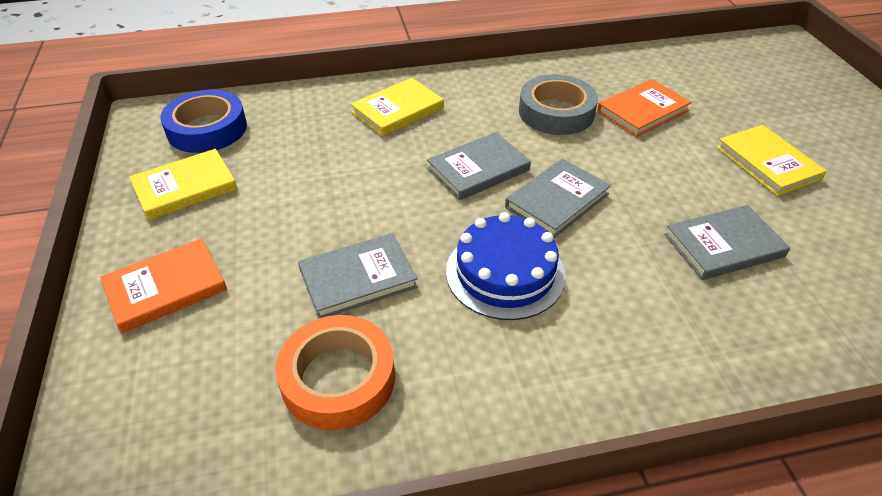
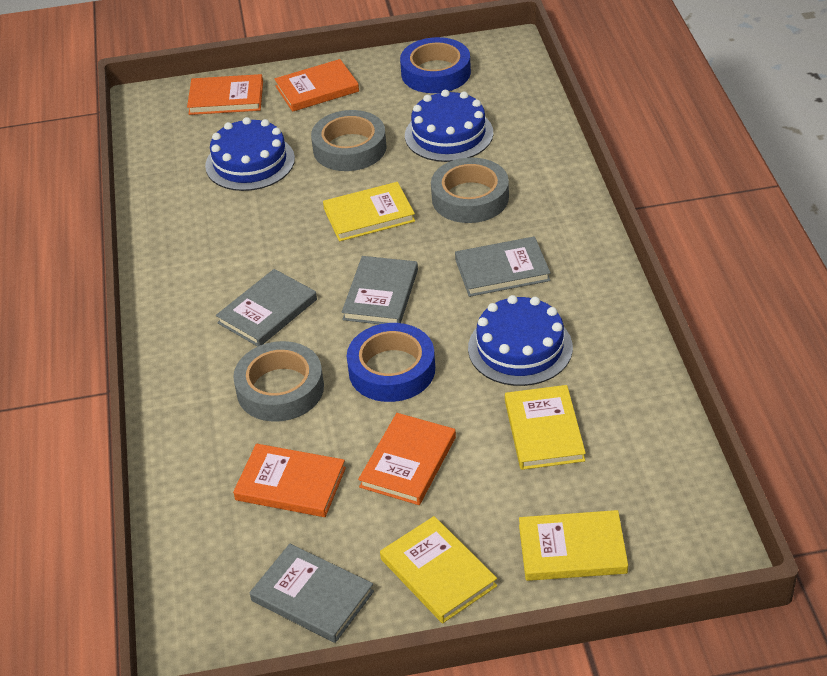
blue cake: [446,212,566,320] = 1 -> [205,117,295,191] [405,90,493,162] [468,295,573,386] = 3
blue tape: [160,90,247,153] = 1 -> [347,323,435,402] [400,37,471,93] = 2
grey tape: [519,75,598,135] = 1 -> [233,341,324,422] [311,110,387,171] [431,157,509,223] = 3
orange book: [100,238,227,333] [597,79,692,137] = 2 -> [187,74,263,115] [233,444,346,517] [275,59,359,112] [358,413,456,505] = 4
orange tape: [276,315,395,430] = 1 -> none = 0
yellow book: [129,149,237,220] [351,78,444,136] [717,125,827,196] = 3 -> [323,182,415,242] [380,516,497,623] [505,385,586,470] [519,510,628,581] = 4

